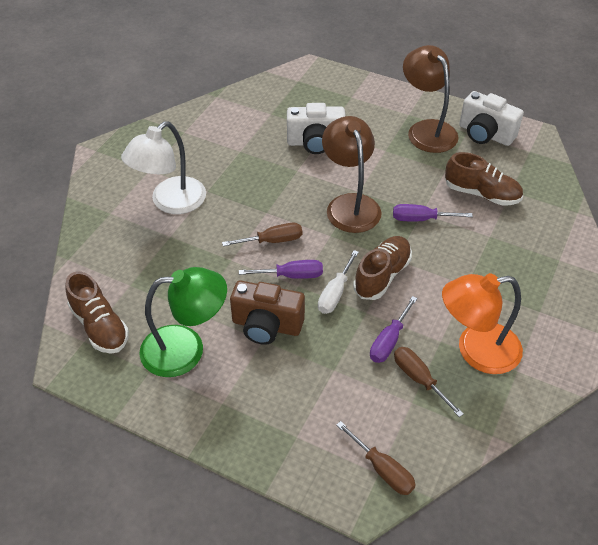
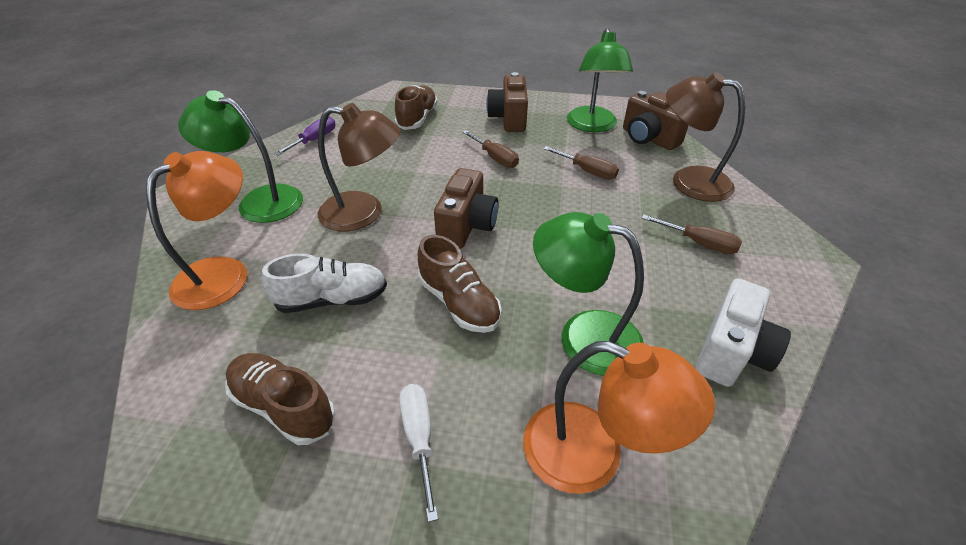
brown camera: [230,281,305,345] = 1 -> [434,168,498,249] [486,72,528,132] [623,91,689,150] = 3
green lamp: [139,267,227,377] = 1 -> [178,90,303,223] [533,212,644,376] [567,28,633,132] = 3
orange lamp: [442,273,523,374] = 1 -> [146,151,247,310] [523,341,715,494] = 2
purple screwdriver: [239,260,323,279] [370,296,418,363] [393,204,473,221] = 3 -> [274,116,336,156] = 1
white camera: [287,103,346,154] [459,91,524,146] = 2 -> [695,278,791,387] = 1
white lamp: [121,121,206,214] = 1 -> none = 0
white shoe: none = 0 -> [262,253,387,313] = 1

